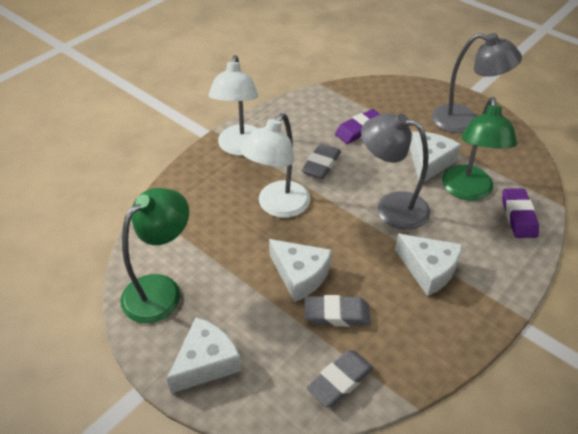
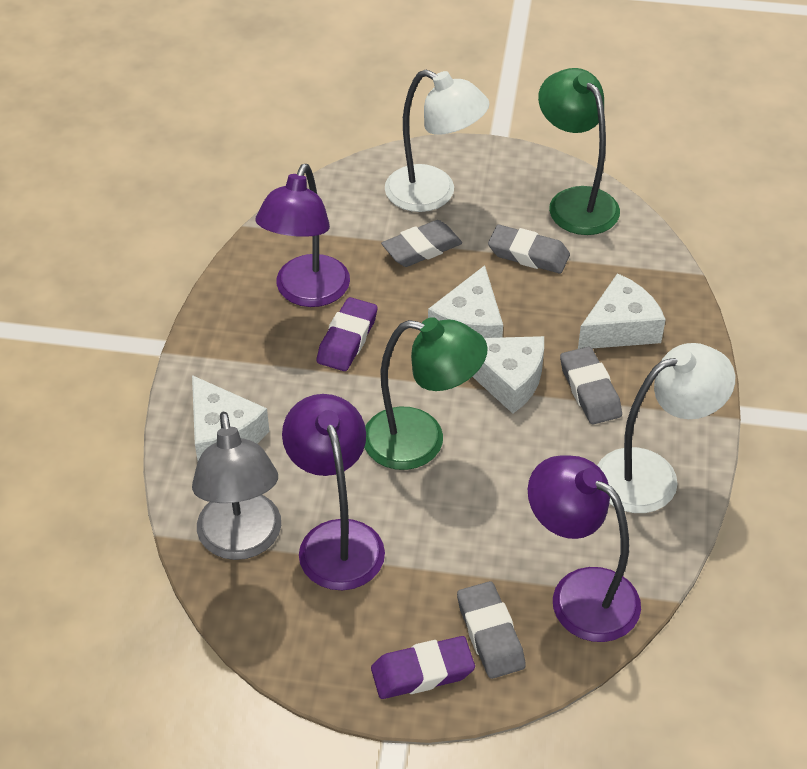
grey eraser: [301,143,341,179] [305,295,371,327] [306,350,374,407] = 3 -> [381,220,462,267] [457,581,526,679] [488,225,570,273] [560,347,622,425] = 4
grey lamp: [361,113,430,230] [432,33,522,133] = 2 -> [192,412,281,560] = 1
purple lamp: none = 0 -> [255,164,350,307] [282,394,385,590] [528,455,641,642] = 3

